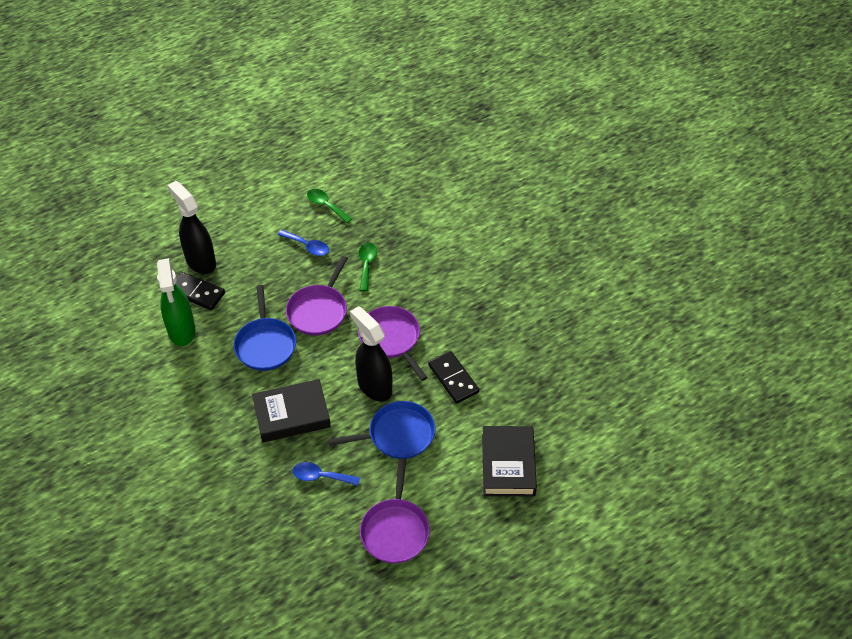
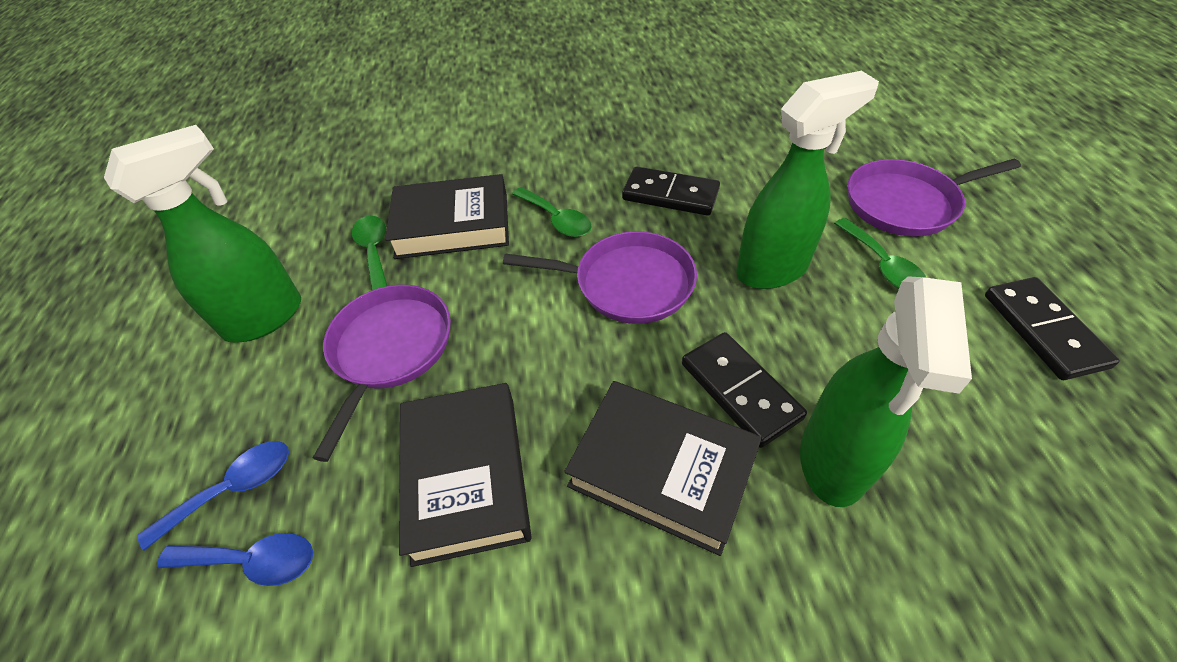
black book: [252,379,331,442] [482,426,537,496] = 2 -> [385,174,509,259] [399,383,532,567] [564,381,762,556] = 3
black domino: [176,272,225,310] [428,351,479,404] = 2 -> [622,166,720,216] [682,332,807,448] [985,277,1120,380] = 3
black spray bottle: [167,181,216,274] [350,306,392,402] = 2 -> none = 0
blue pan: [234,285,296,371] [328,401,435,459] = 2 -> none = 0
green spoon: [307,189,352,223] [359,243,377,291] = 2 -> [352,216,387,290] [512,187,592,237] [834,218,926,289] = 3
green spray bottle: [157,258,195,346] = 1 -> [104,125,301,342] [736,71,879,289] [800,276,972,507] = 3

